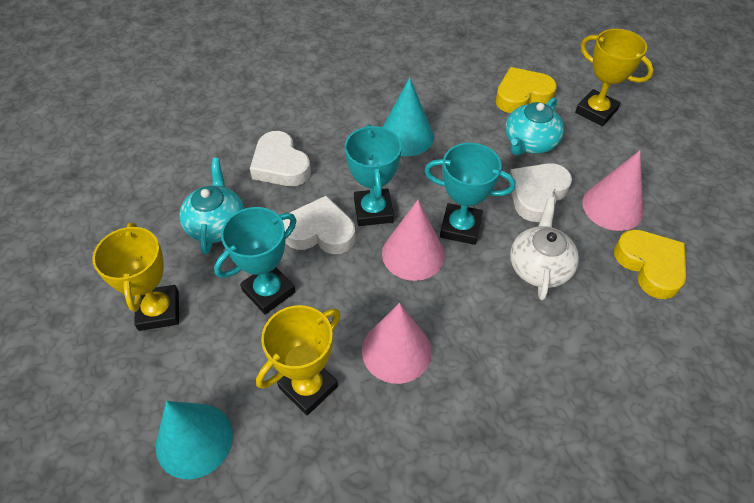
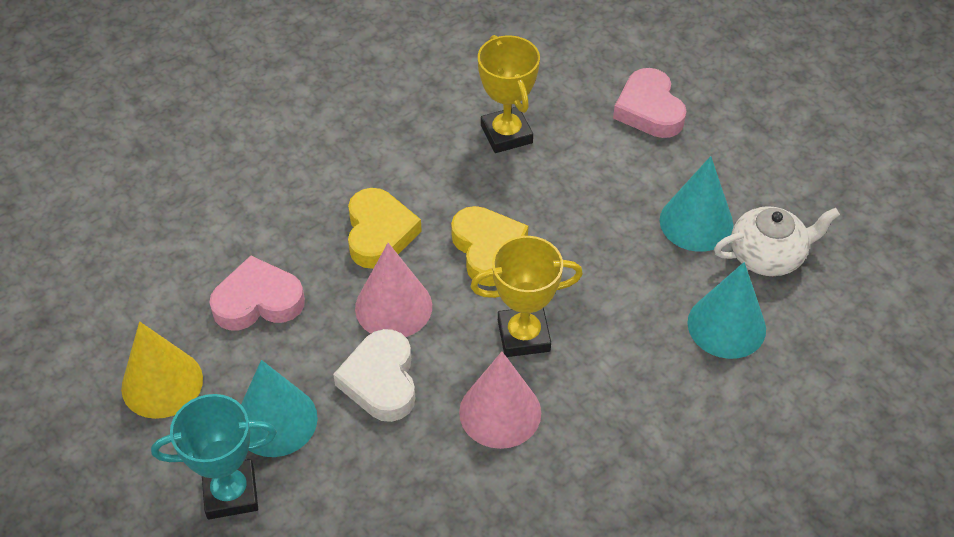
pink cone: [362,303,432,384] [382,200,445,281] [582,150,643,231] = 3 -> [355,243,432,337] [459,352,541,449] = 2
pink heart: none = 0 -> [209,256,305,330] [613,68,687,138] = 2
turquoise cone: [156,401,233,479] [383,77,434,156] = 2 -> [241,360,318,457] [660,156,734,252] [687,262,766,359] = 3
turquoise teapot: [179,158,245,254] [505,97,564,155] = 2 -> none = 0
turquoise trophy: [214,207,296,314] [345,124,402,226] [424,143,516,245] = 3 -> [151,394,277,519] = 1
white heart: [250,131,311,186] [282,195,356,254] [509,163,572,222] = 3 -> [333,329,415,422] = 1
yellow cone: none = 0 -> [121,321,203,419] = 1
yellow trophy: [92,223,179,331] [256,305,340,415] [575,29,654,126] = 3 -> [470,236,583,357] [478,35,540,153] = 2

